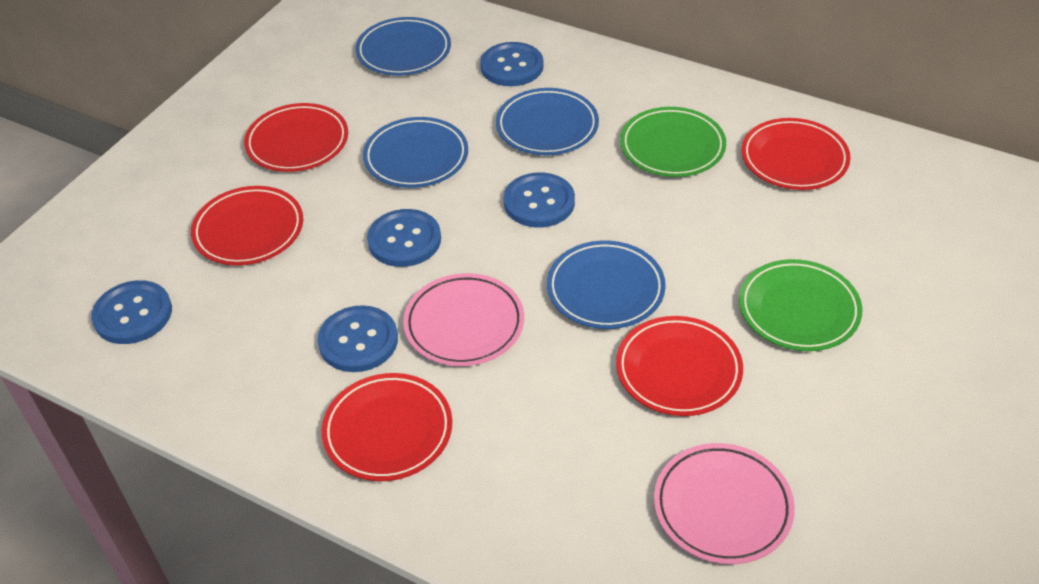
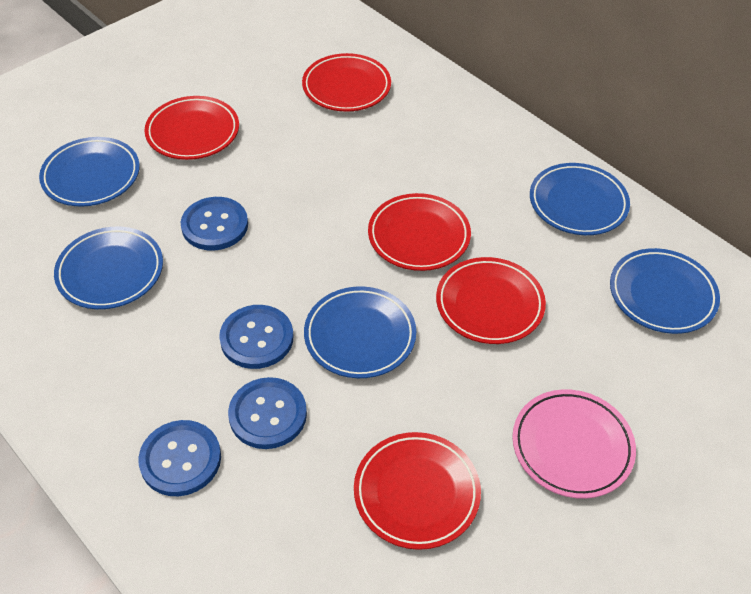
blue button: [91,280,172,344] [318,305,398,372] [367,209,441,267] [480,42,544,86] [504,172,575,227] = 5 -> [138,420,221,496] [181,197,248,251] [219,305,293,369] [228,377,307,449] = 4
blue plate: [356,17,451,75] [363,117,468,188] [496,88,599,155] [547,240,666,329] = 4 -> [39,137,140,207] [54,227,163,309] [304,286,416,378] [530,163,630,235] [610,248,720,334] = 5
green plate: [620,107,726,177] [739,259,862,351] = 2 -> none = 0
pink plate: [403,273,524,366] [654,443,795,564] = 2 -> [512,389,636,499] = 1

